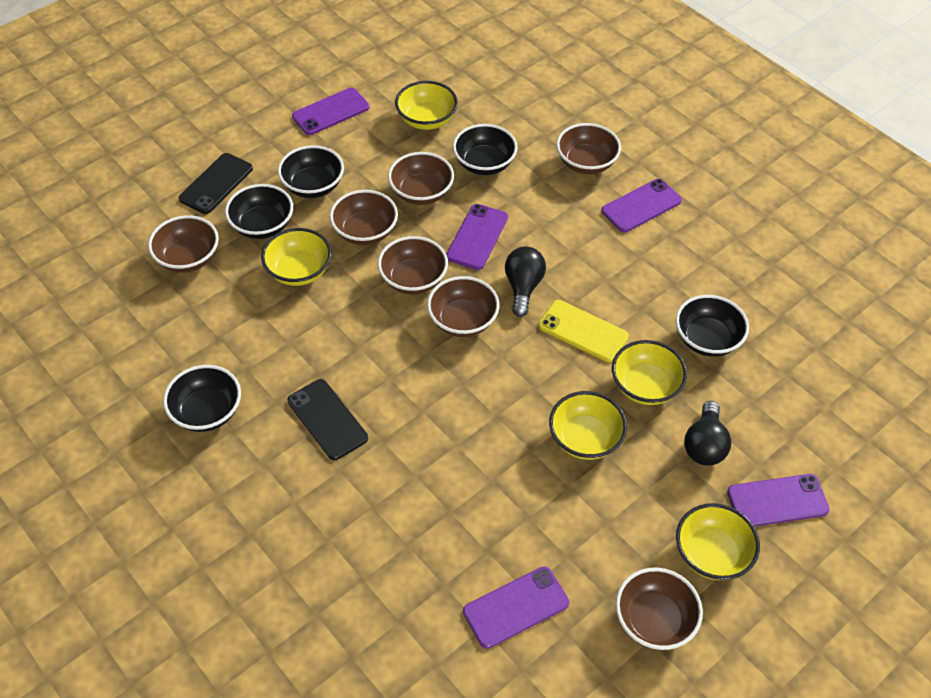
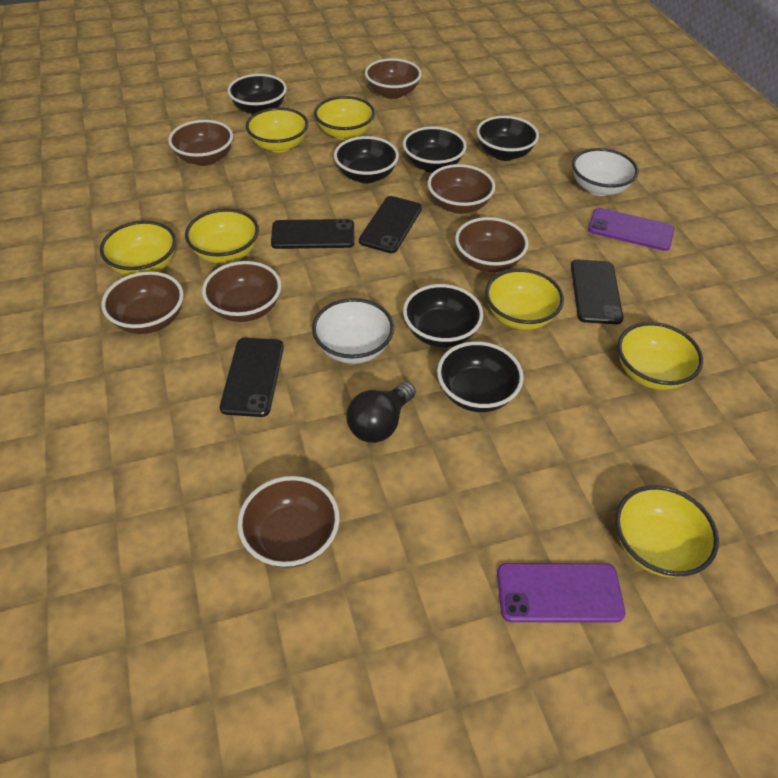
black bowl: [163,365,241,432] [225,184,293,239] [278,145,344,198] [453,124,518,175] [676,295,749,357] = 5 -> [228,74,287,115] [334,136,399,184] [403,126,467,173] [403,284,483,347] [437,342,524,412] [477,116,539,161] = 6
black light bulb: [505,246,546,317] [684,401,731,466] = 2 -> [346,382,416,443] = 1
black phone: [179,153,253,214] [287,379,368,460] = 2 -> [220,338,284,417] [271,219,355,249] [359,196,422,253] [571,260,623,324] = 4
purple phone: [292,88,369,135] [446,204,508,270] [463,566,569,649] [601,179,682,233] [727,474,830,527] = 5 -> [497,563,625,622] [588,208,674,251] = 2
white bowl: none = 0 -> [312,298,394,364] [572,148,638,196] = 2
yellow bowl: [261,228,332,286] [395,81,458,130] [549,391,627,460] [612,340,687,405] [676,503,760,580] = 5 -> [100,221,176,276] [185,209,259,263] [246,107,308,153] [314,96,375,140] [485,269,564,330] [615,485,719,577] [618,322,703,390] = 7
yellow phone: [538,300,629,362] = 1 -> none = 0

